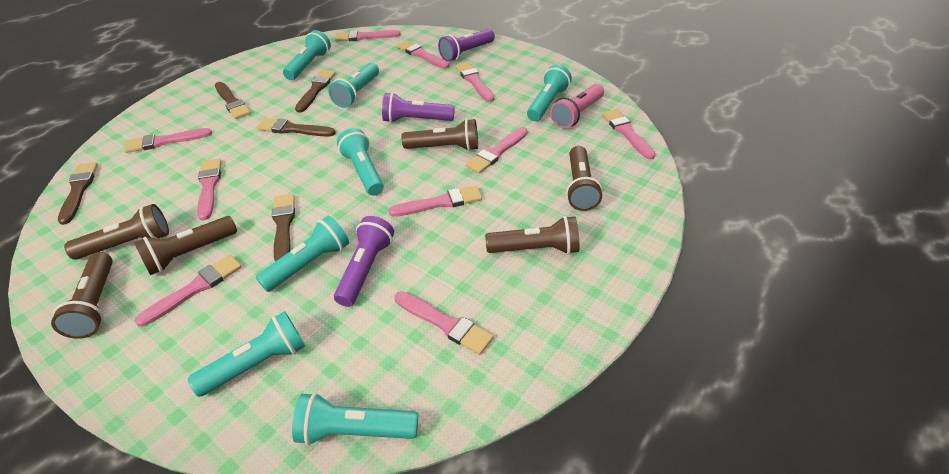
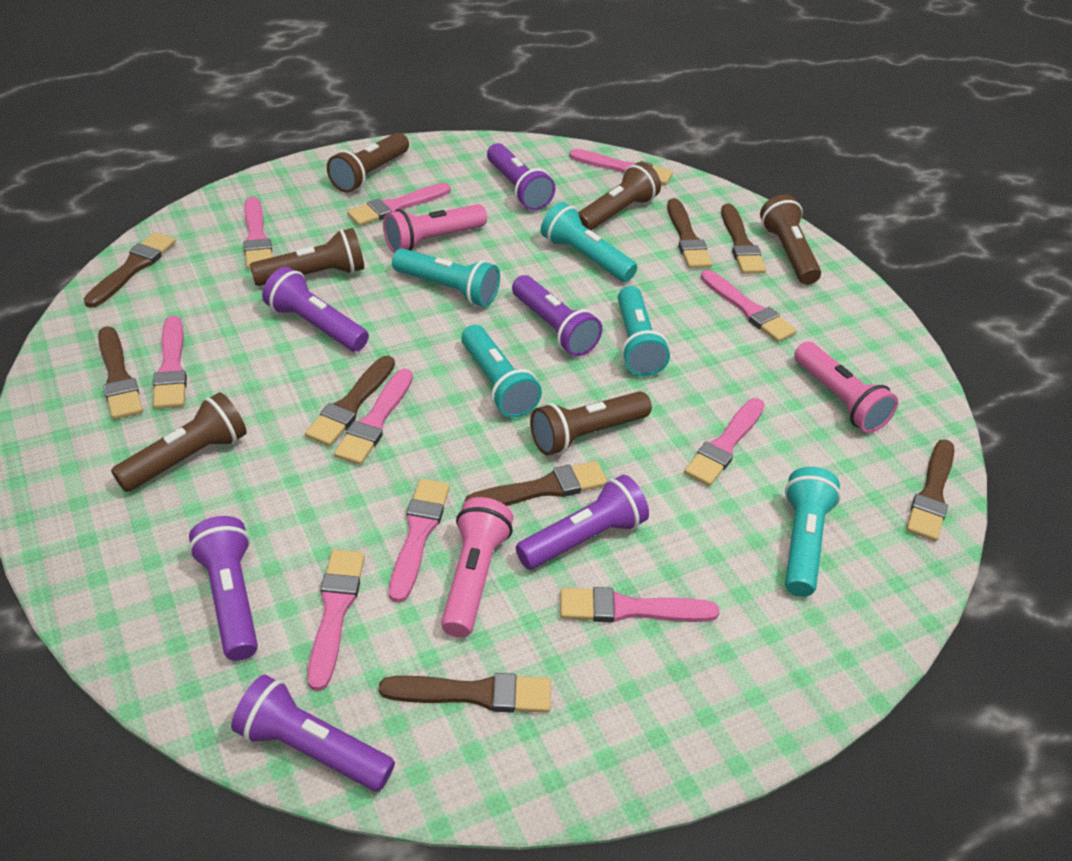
brown brush: [58,162,98,225] [215,82,251,119] [257,118,336,137] [272,194,295,262] [295,70,336,113] = 5 -> [84,232,176,308] [98,326,143,419] [305,356,395,446] [379,673,551,713] [465,461,607,506] [667,198,712,268] [721,204,766,274] [906,439,954,541] = 8
pink flashlight: [550,84,604,129] = 1 -> [383,204,487,253] [441,497,513,637] [794,342,898,433] = 3
purple flashlight: [334,216,394,307] [382,92,455,123] [438,29,495,62] = 3 -> [189,516,258,661] [231,675,395,791] [262,267,369,352] [487,143,555,211] [512,275,602,356] [516,475,649,569] = 6
turquoise flashlight: [188,311,305,397] [256,216,349,292] [283,30,331,80] [292,393,418,445] [328,63,379,108] [337,128,384,196] [527,65,572,121] = 7 -> [392,248,500,307] [461,325,542,418] [541,202,637,282] [618,286,670,377] [785,467,841,597] = 5

